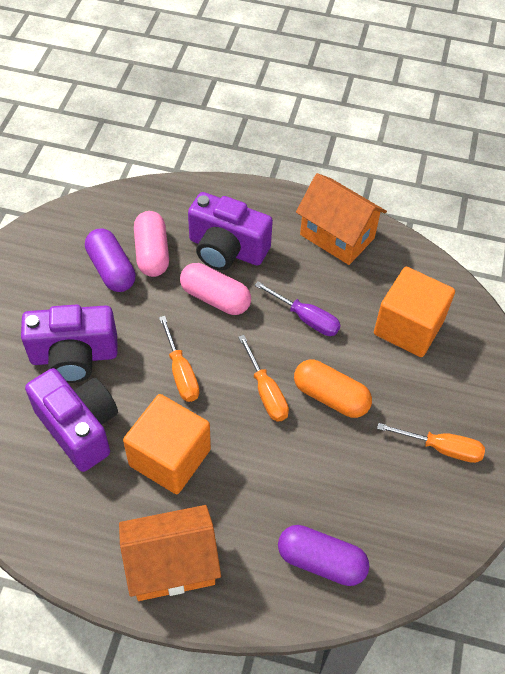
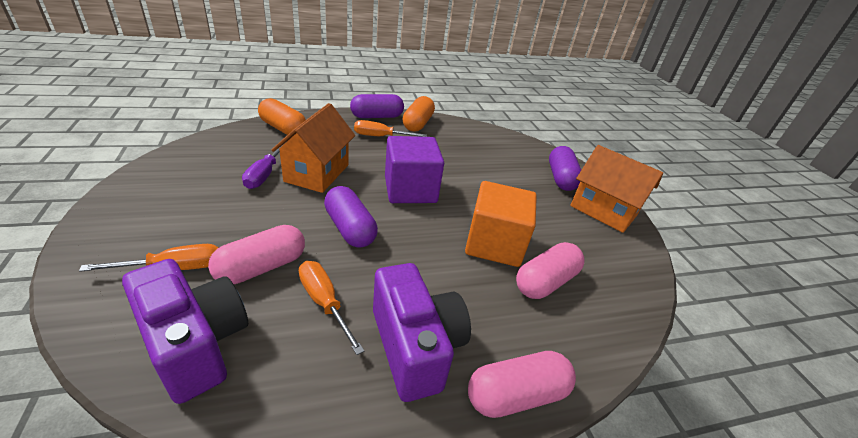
orange capsule: [294,360,372,418] = 1 -> [258,98,306,135] [403,96,435,132] = 2
orange cube: [123,394,211,494] [374,267,455,357] = 2 -> [465,181,537,267] = 1
pink capsule: [134,211,169,277] [180,263,251,315] = 2 -> [208,225,305,284] [468,351,576,418] [516,242,585,299] = 3
purple camera: [21,304,118,383] [25,368,118,472] [188,192,273,270] = 3 -> [122,259,248,404] [373,263,471,402] = 2
purple capsule: [85,229,136,292] [278,525,369,586] = 2 -> [324,186,378,248] [350,94,404,118] [549,146,581,191] = 3
purple cube: none = 0 -> [385,136,444,203] = 1

